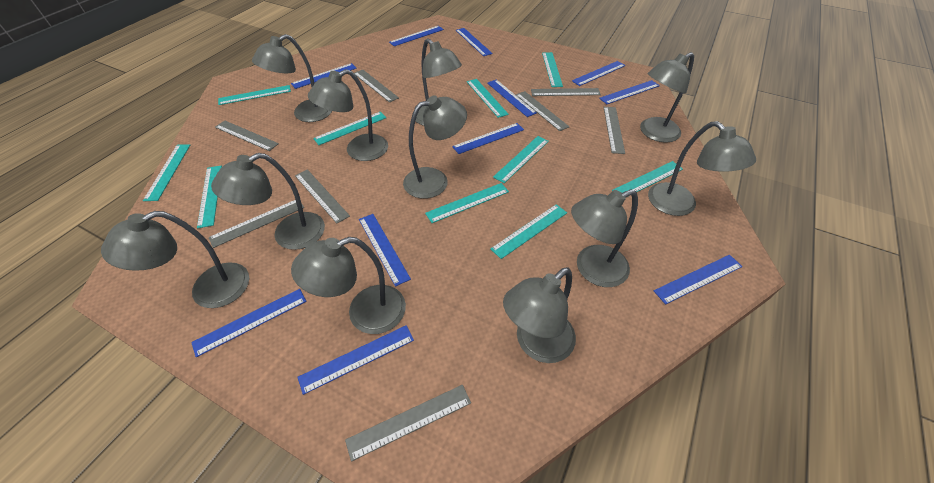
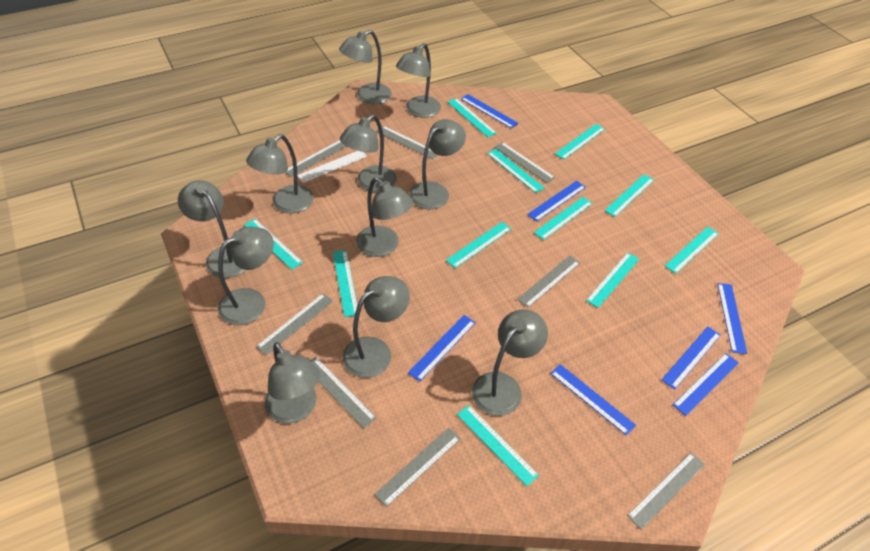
blue ruler: [191,289,306,357] [291,63,356,89] [297,325,414,395] [359,214,411,287] [389,26,444,46] [452,123,524,154] [456,28,493,56] [487,79,537,117] [572,61,626,86] [599,80,660,104] [654,255,743,305] = 11 -> [408,315,476,381] [461,94,519,129] [527,181,586,222] [550,364,636,436] [661,327,721,390] [673,353,739,416] [717,283,747,354] = 7
turquoise ruler: [143,144,190,201] [197,166,222,228] [218,85,291,105] [313,112,387,145] [425,183,509,223] [467,79,509,118] [490,204,567,259] [493,136,549,183] [542,52,563,87] [612,161,683,193] = 10 -> [244,218,303,270] [333,250,357,317] [446,222,511,268] [448,98,497,137] [457,405,539,486] [487,149,545,193] [534,197,593,240] [555,124,605,160] [586,252,639,308] [604,174,654,217] [665,227,719,274] = 11
white ruler: none = 0 -> [297,151,367,183] = 1

